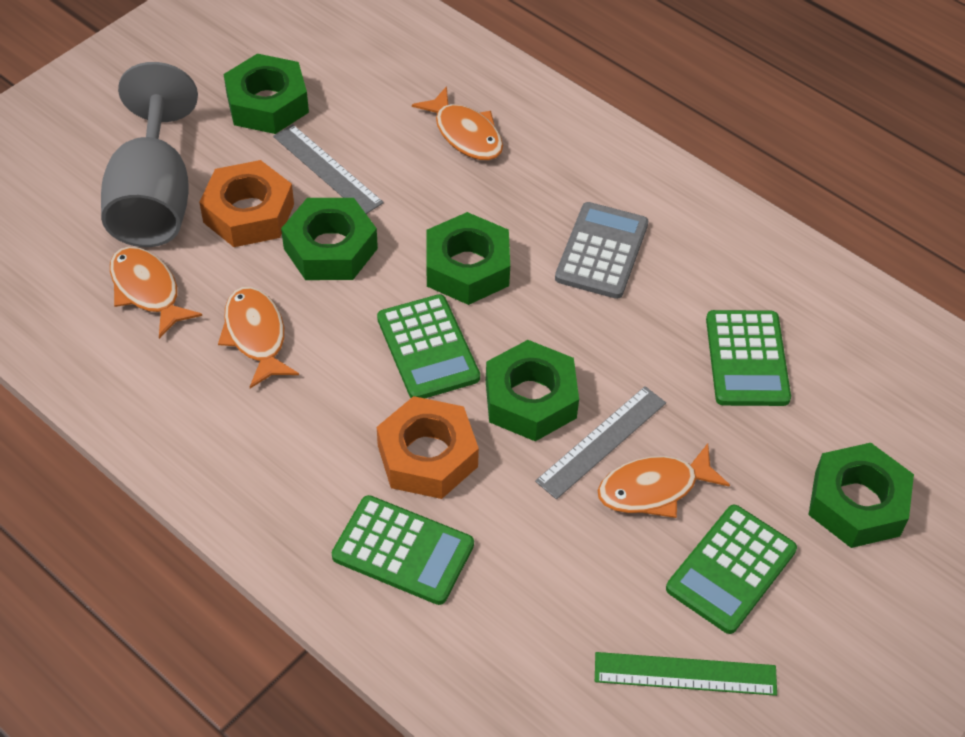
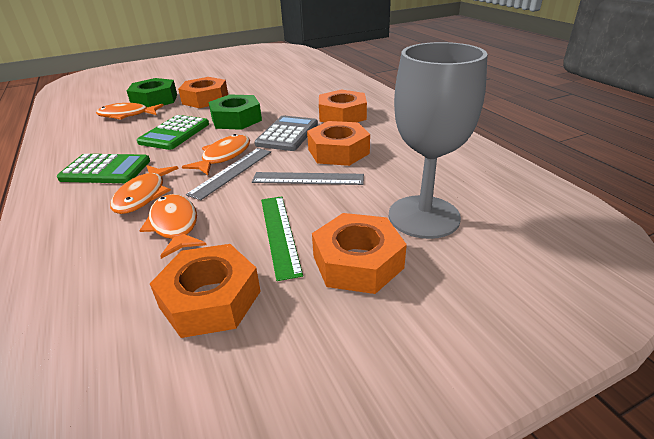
green calculator: [332,495,474,605] [377,294,480,398] [666,505,797,634] [706,310,791,406] = 4 -> [57,154,150,183] [137,115,209,150] = 2
green nut: [224,54,309,134] [281,198,378,280] [426,212,510,305] [486,340,579,441] [809,443,914,548] = 5 -> [127,78,177,107] [208,94,262,130] = 2
orange nut: [199,160,294,247] [377,396,479,499] = 2 -> [150,244,261,338] [178,77,228,108] [307,121,370,166] [312,213,407,294] [319,89,367,123] = 5

